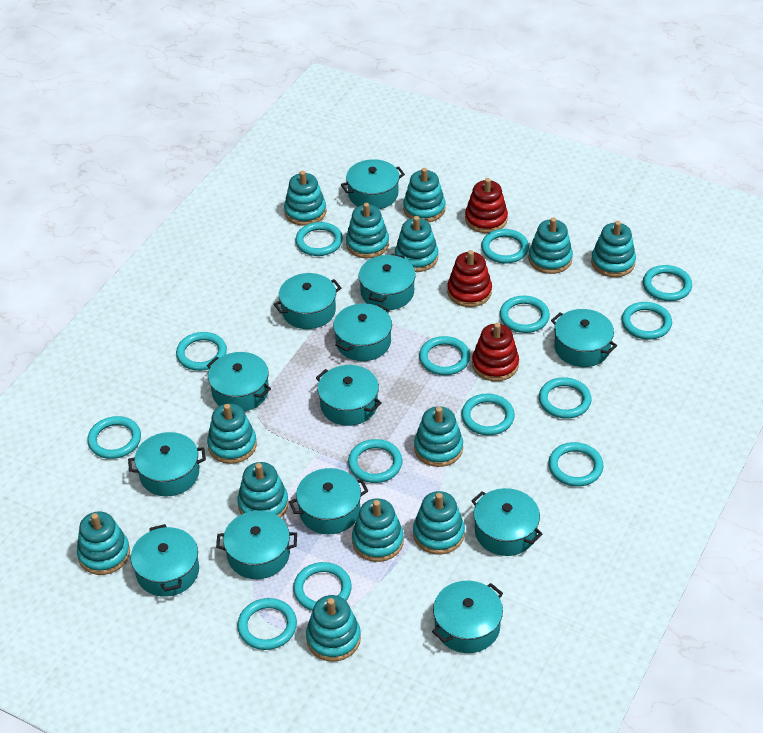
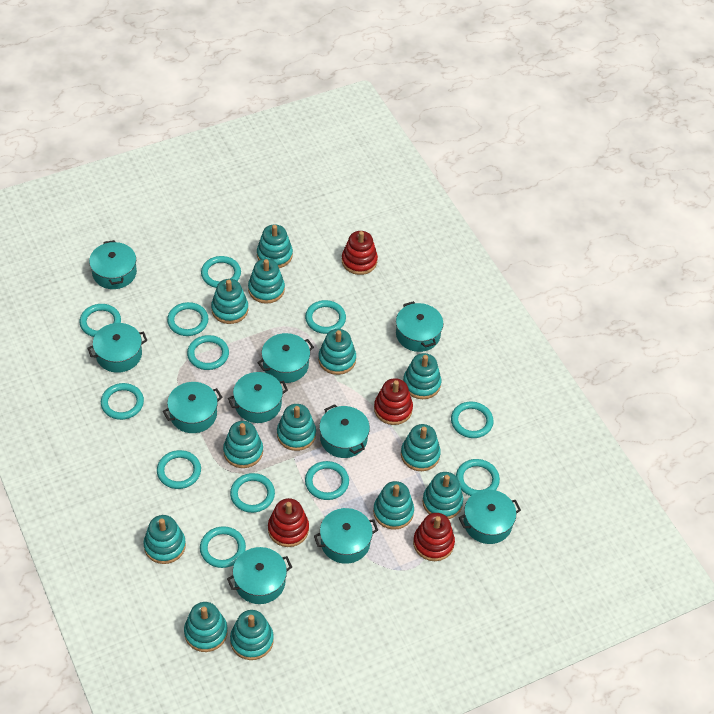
red stacking toy: [447,250,492,307] [465,178,508,233] [472,323,519,381] = 3 -> [268,498,309,547] [342,231,378,275] [374,378,413,425] [413,513,455,561] = 4
turquoise pot: [128,432,206,497] [131,524,199,597] [207,352,271,411] [216,511,297,579] [274,273,341,329] [289,468,368,535] [316,365,381,426] [333,303,392,361] [341,159,405,209] [359,254,416,310] [432,581,503,653] [471,488,543,556] [551,309,617,367] = 13 -> [88,323,148,373] [89,240,137,289] [163,382,222,433] [227,547,292,604] [228,372,288,423] [257,333,314,383] [314,508,378,564] [319,404,370,458] [396,301,443,352] [459,489,521,544] = 10
turquoise ring: [87,416,141,459] [176,332,227,371] [237,598,297,650] [293,562,352,611] [295,222,343,256] [348,439,402,483] [419,336,470,375] [461,394,515,435] [481,229,529,264] [500,296,550,333] [539,377,592,419] [548,442,603,487] [621,302,672,340] [643,265,692,301] = 14 -> [79,304,121,337] [101,383,144,420] [157,450,201,489] [167,302,208,336] [187,335,229,370] [200,526,246,568] [201,256,241,288] [230,473,275,513] [305,300,346,334] [305,461,349,500] [451,402,494,438] [456,459,500,496] = 12

